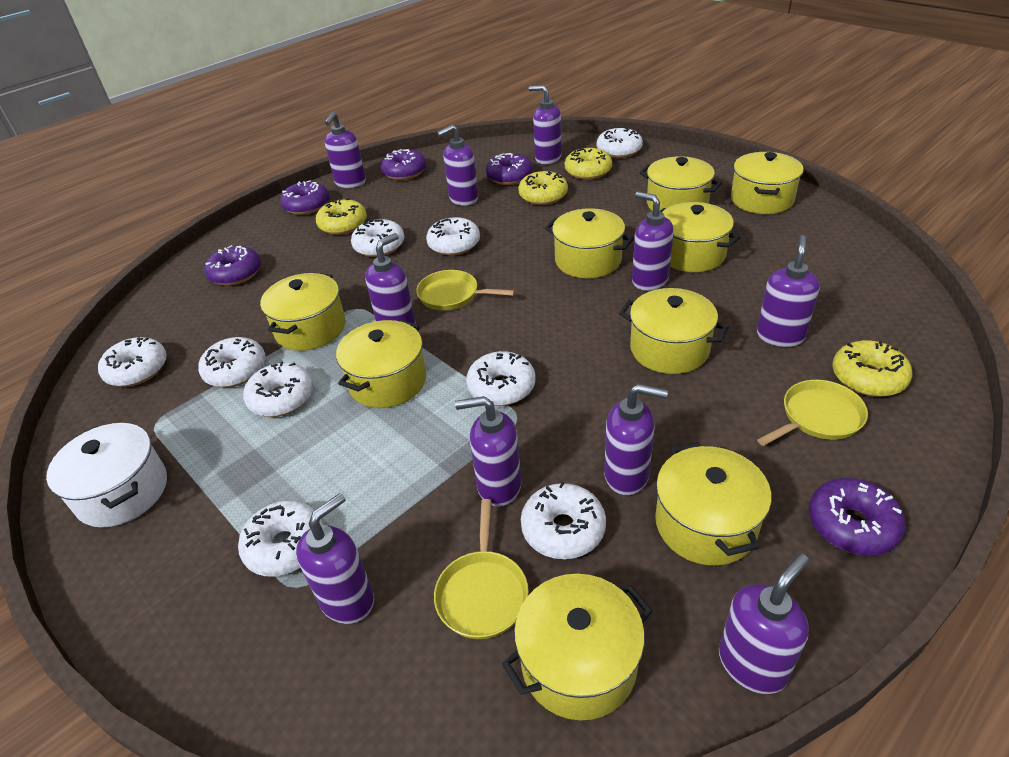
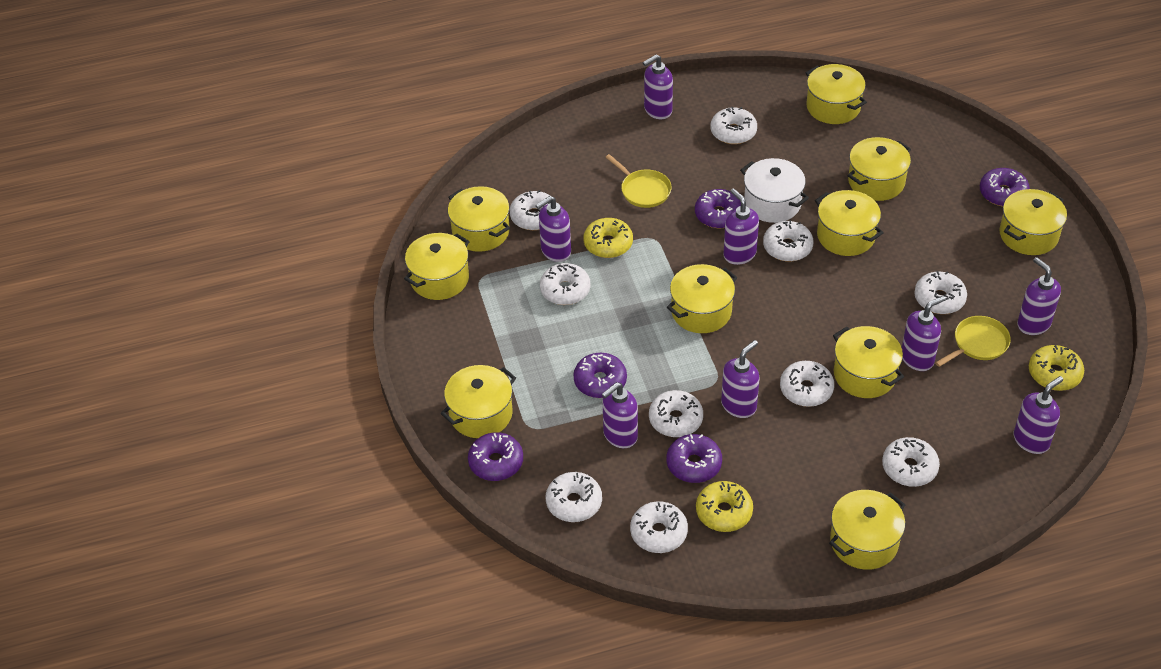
purple soap dispenser: [296,493,374,624] [325,112,366,188] [365,233,415,324] [437,124,478,206] [455,396,521,507] [529,85,562,164] [604,384,668,495] [632,192,674,291] [719,553,809,694] [757,235,820,347] = 10 -> [536,196,571,262] [602,382,638,448] [643,54,673,119] [721,340,759,418] [723,188,759,265] [902,296,946,371] [1014,376,1063,454] [1017,257,1061,335] = 8
white donut: [98,337,167,387] [198,337,266,387] [238,500,323,577] [243,361,313,417] [351,219,404,257] [426,217,480,256] [466,351,536,406] [521,482,606,559] [597,128,643,158] = 9 -> [510,190,551,230] [540,263,591,305] [546,472,602,522] [630,501,688,553] [649,390,703,437] [710,107,757,144] [763,220,814,262] [780,361,834,407] [882,437,940,487] [914,271,967,314] = 10
yellow donut: [316,198,367,235] [518,171,568,205] [565,148,612,180] [832,340,912,397] = 4 -> [584,218,633,258] [696,481,753,532] [1029,345,1084,391] = 3
yellow pan: [416,270,515,310] [434,499,529,639] [757,380,868,446] = 3 -> [606,154,672,208] [935,316,1011,367] = 2
yellow pot: [260,273,345,351] [336,320,426,408] [502,574,653,720] [545,208,634,278] [619,288,729,374] [639,156,722,211] [655,442,772,566] [660,202,740,272] [731,152,804,214] = 9 -> [404,233,470,300] [440,365,516,438] [448,186,510,252] [667,264,737,333] [805,64,867,124] [815,190,883,256] [829,490,905,570] [833,326,904,398] [848,137,911,201] [999,189,1067,255] = 10

